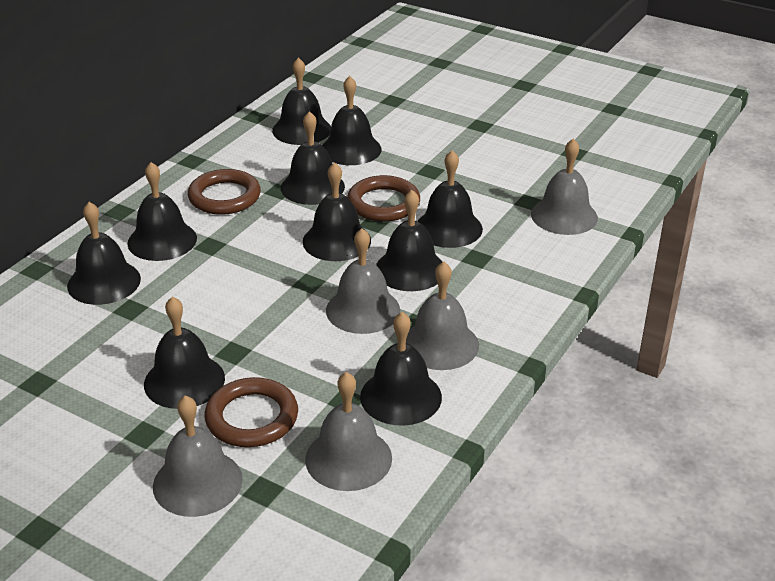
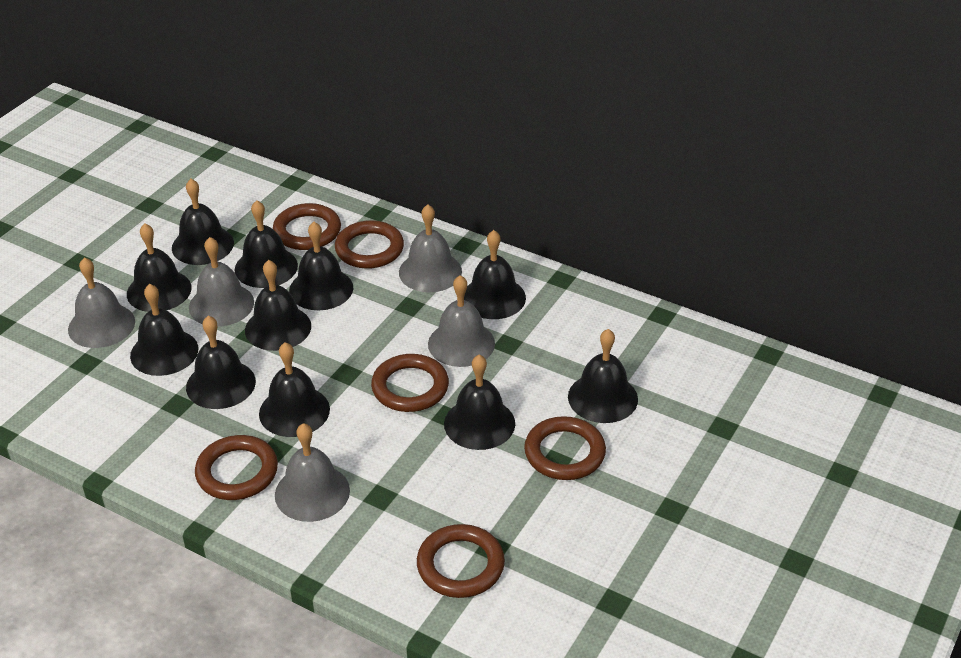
black bell: [67,202,141,305] [127,162,197,261] [144,296,225,409] [272,57,331,145] [281,111,345,205] [303,162,371,261] [322,76,382,165] [360,312,442,426] [376,190,442,291] [418,150,483,248] = 10 -> [127,223,192,312] [130,284,198,376] [172,179,234,265] [186,316,256,409] [234,200,298,288] [245,260,311,351] [259,342,330,437] [289,222,353,310] [444,355,515,450] [464,230,526,319] [568,329,638,423] = 11
brown ring: [188,169,261,215] [205,377,298,447] [347,175,420,222] = 3 -> [195,435,278,500] [273,203,341,250] [335,220,404,269] [371,354,449,412] [417,524,505,598] [524,416,606,480] = 6

